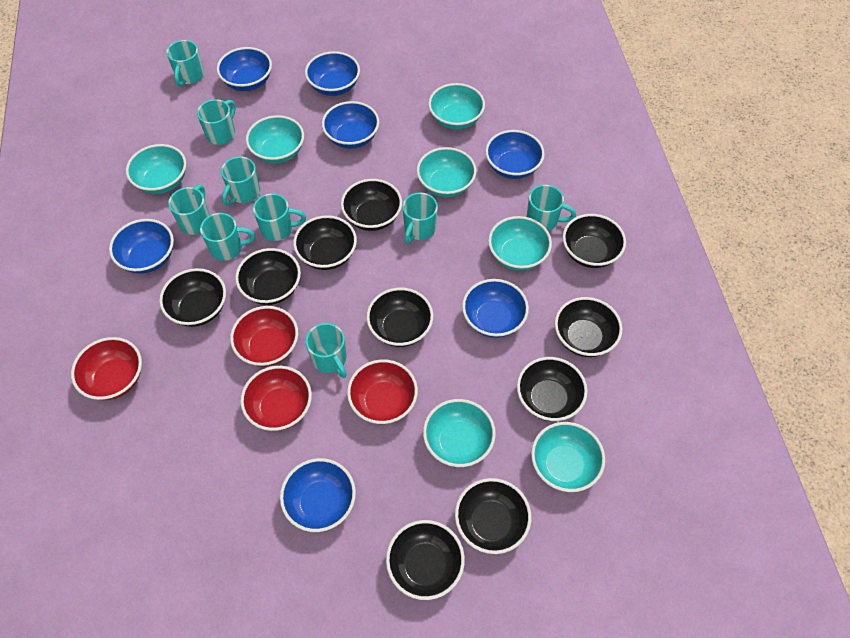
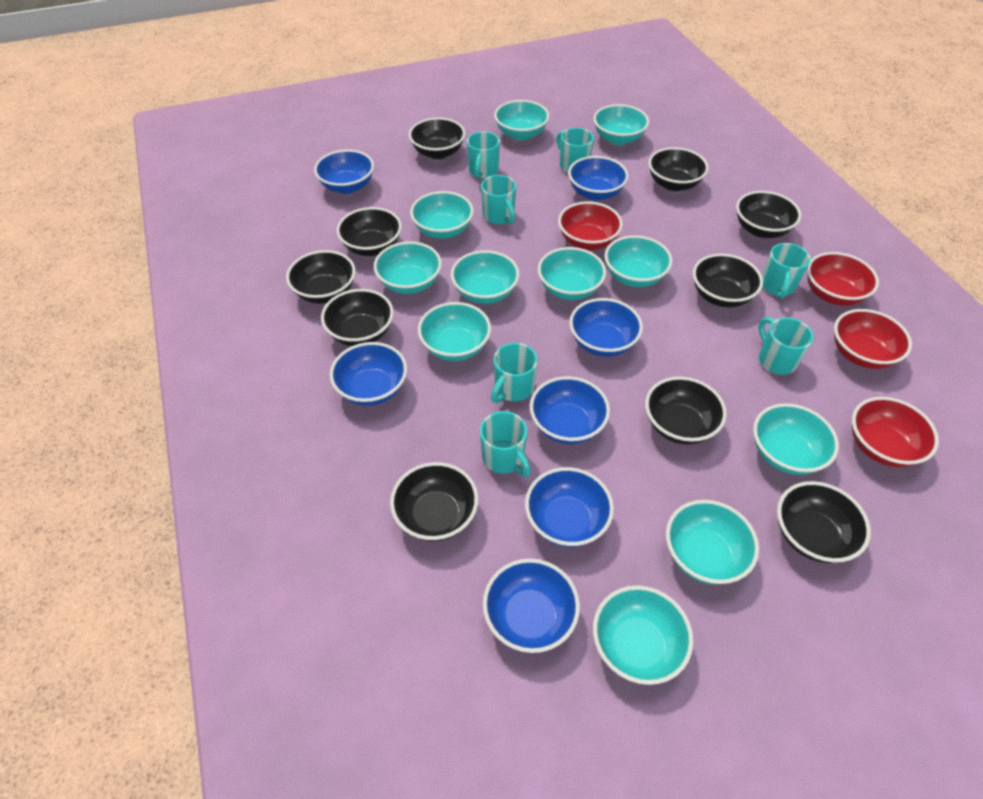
turquoise bowl: [126,144,186,194] [246,115,304,164] [417,147,477,198] [423,399,496,467] [428,83,485,130] [488,216,552,271] [531,422,605,492] = 7 -> [374,241,442,294] [410,191,474,239] [418,302,491,361] [451,250,519,304] [494,100,549,140] [538,247,606,300] [593,104,649,145] [593,585,693,685] [604,235,672,287] [666,500,759,584] [753,403,839,475] = 11
turquoise mug: [166,40,204,87] [168,185,210,235] [197,99,236,145] [200,213,255,261] [221,156,260,206] [253,193,306,241] [305,323,347,378] [402,193,438,244] [527,185,576,231] = 9 -> [467,132,500,179] [480,411,531,477] [481,175,516,224] [491,343,538,403] [556,128,594,173] [758,317,814,375] [762,243,811,299] = 7

